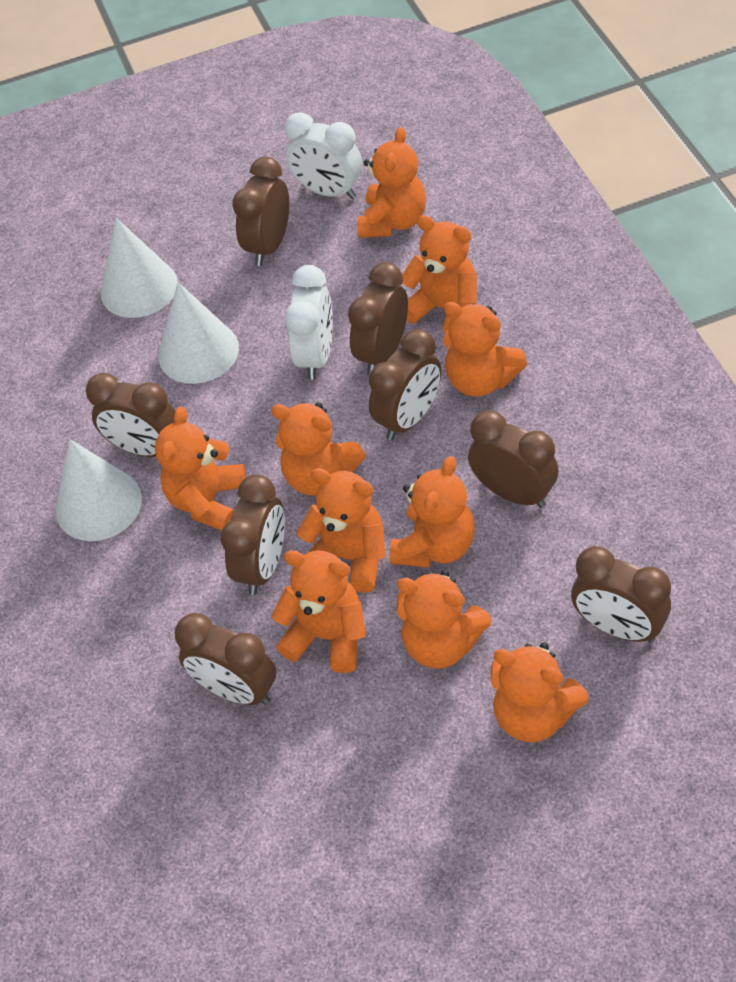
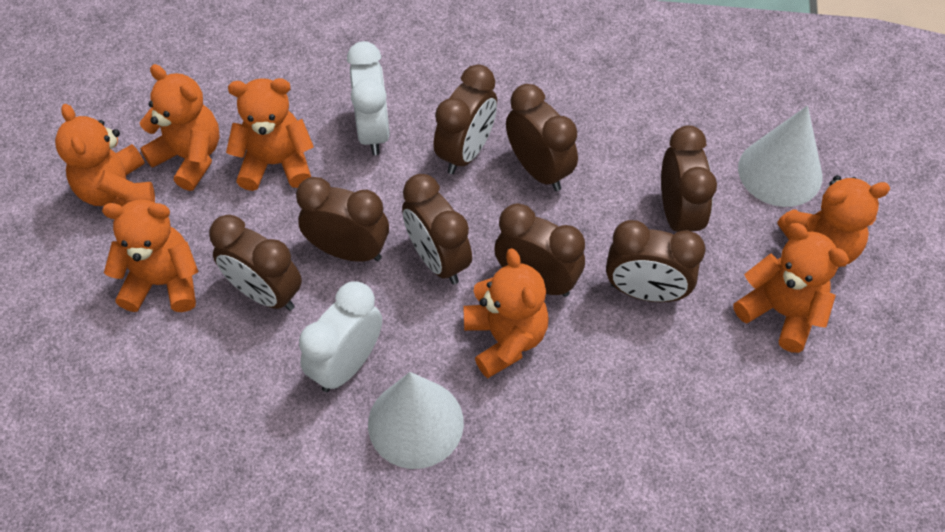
orange teddy bear: [155,407,246,531] [271,402,366,496] [271,550,366,673] [296,468,386,593] [357,127,426,238] [390,456,475,568] [397,570,492,669] [402,215,477,333] [443,302,527,396] [490,642,589,742] = 10 -> [55,104,155,206] [102,199,199,312] [140,64,220,191] [226,78,314,191] [464,248,549,378] [734,223,849,353] [777,175,890,264] = 7
white cone: [55,439,142,541] [101,218,178,318] [158,282,239,384] = 3 -> [368,372,464,469] [738,106,822,207] = 2

